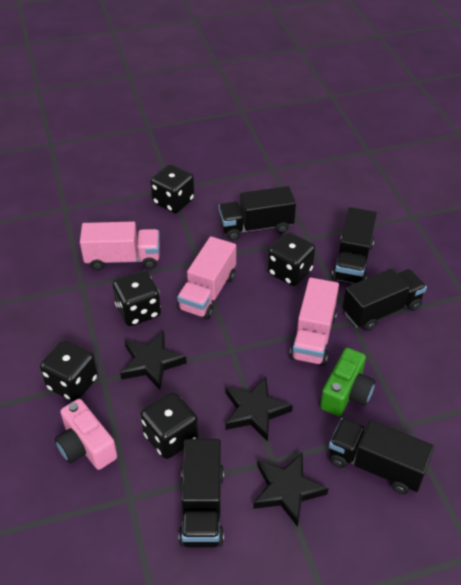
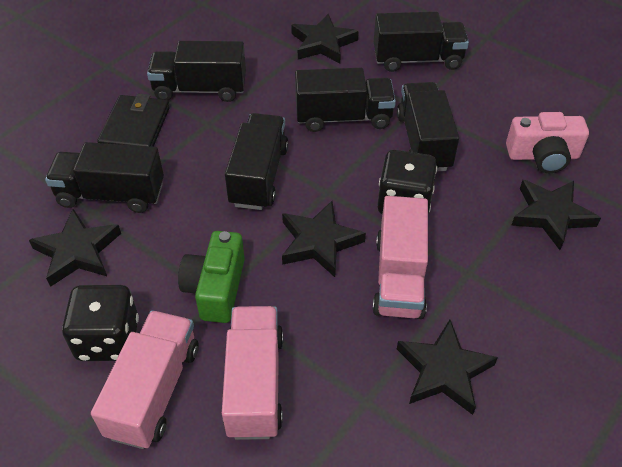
black dice: [40,340,98,401] [112,270,161,326] [140,392,199,459] [150,164,195,213] [267,232,315,286] = 5 -> [62,285,139,361] [377,150,437,214] = 2
black star: [120,331,187,390] [225,377,293,442] [253,453,328,527] = 3 -> [29,209,121,287] [282,201,366,277] [291,14,359,63] [397,320,498,415] [511,180,601,250] = 5
black truck: [179,439,224,548] [219,186,296,241] [329,418,434,494] [332,207,377,283] [342,268,427,331] = 5 -> [45,142,164,213] [147,41,246,102] [225,113,288,210] [295,68,396,132] [374,12,469,72] [397,82,459,171] = 6
black wallet: none = 0 -> [97,93,170,147] = 1

